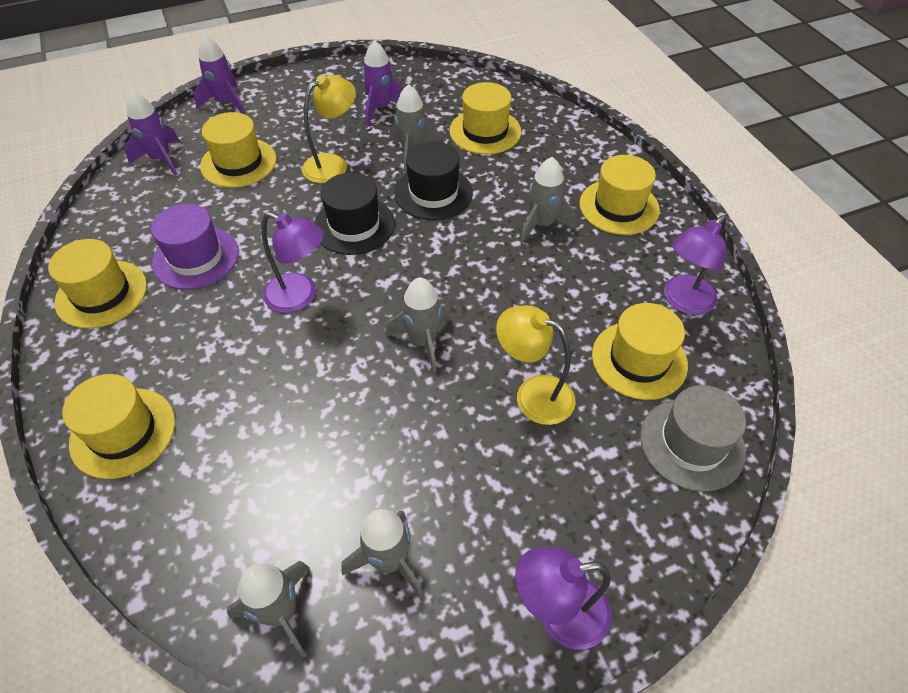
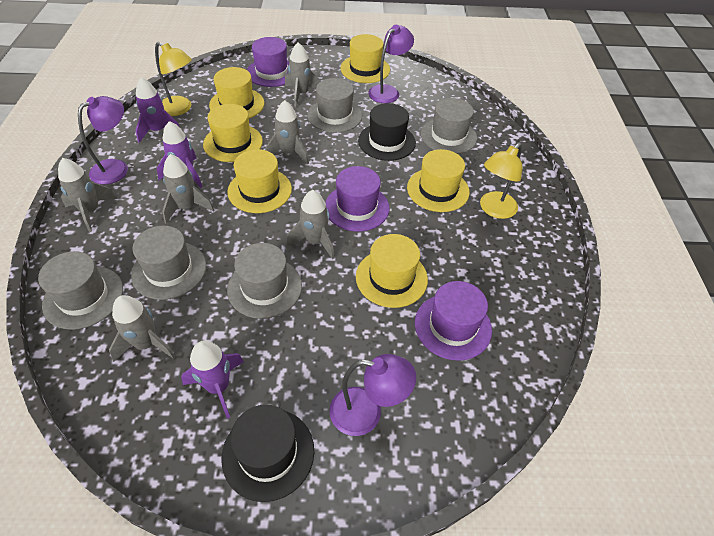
grey hat: [640,385,746,492] = 1 -> [38,251,123,330] [131,226,206,300] [227,243,302,319] [307,78,362,133] [421,98,477,154] = 5
grey rocket: [227,561,310,658] [341,509,423,598] [386,278,451,373] [390,84,441,173] [520,157,577,244] = 5 -> [58,158,117,232] [109,295,175,362] [162,154,214,223] [265,100,309,164] [285,42,321,108] [286,190,334,259] = 6
purple hat: [151,204,239,290] = 1 -> [247,37,289,87] [325,166,390,232] [415,281,492,361] = 3

